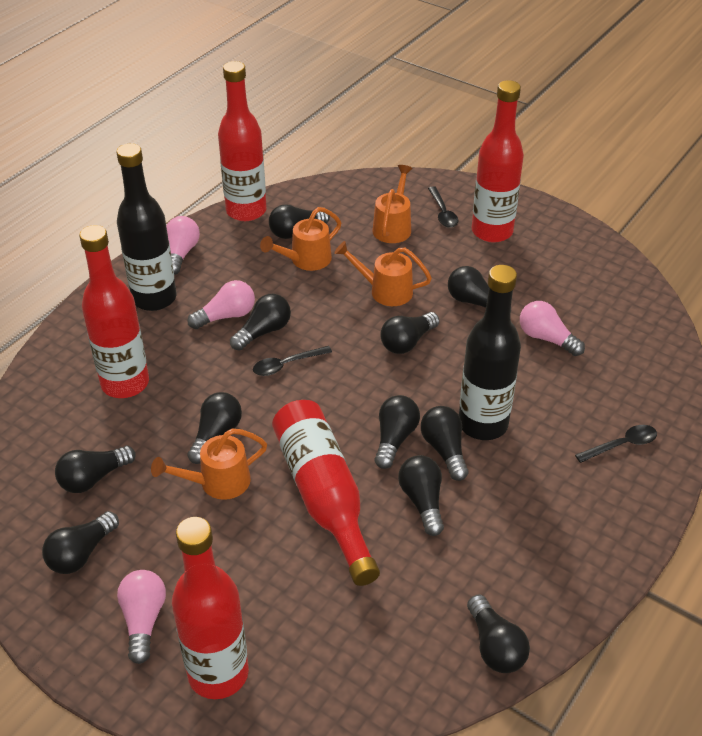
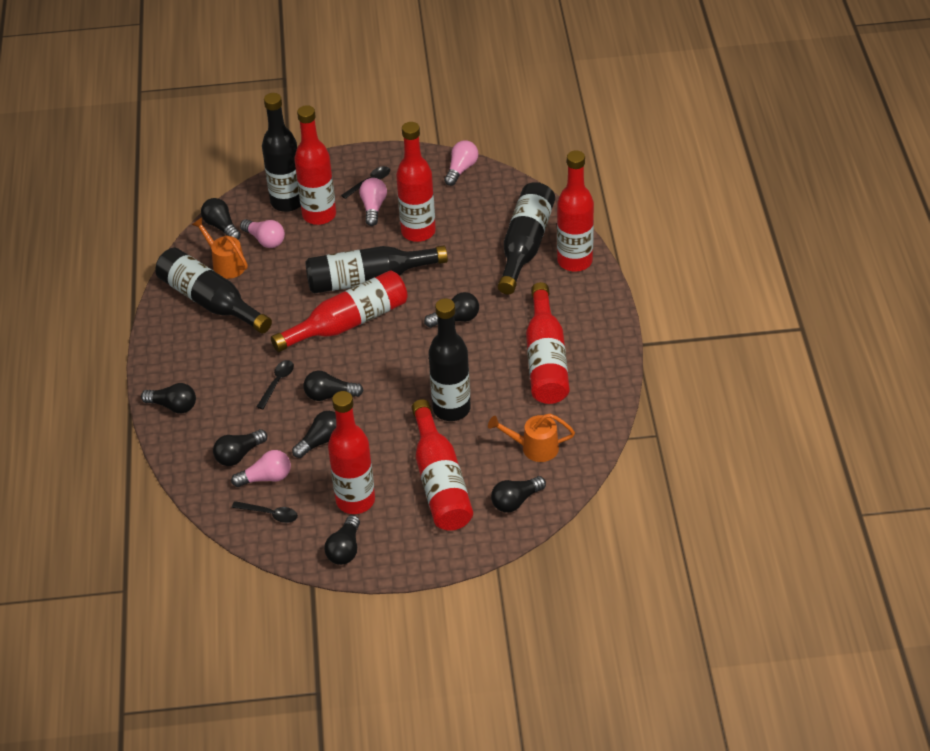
black bottle: [116,143,177,311] [459,265,521,440] = 2 -> [155,248,272,334] [262,93,301,212] [305,246,448,294] [429,298,471,421] [498,182,555,295] = 5
black light bulb: [42,511,119,574] [55,446,136,493] [187,392,242,464] [230,294,291,351] [269,204,330,239] [375,395,420,469] [380,312,440,354] [398,455,444,536] [421,406,468,481] [448,266,511,314] [467,594,530,673] = 11 -> [141,383,196,413] [201,198,241,240] [213,429,267,466] [292,411,336,458] [304,371,364,401] [324,515,360,565] [424,292,479,328] [491,476,546,512] = 8
orange watering can: [151,429,267,500] [260,207,341,271] [334,241,432,306] [372,165,413,243] = 4 -> [192,218,248,279] [488,414,575,462] = 2
red bottle: [79,225,149,398] [172,517,249,699] [218,61,267,221] [272,400,380,586] [472,80,524,243] = 5 -> [271,271,408,352] [294,105,336,225] [328,391,375,514] [396,122,436,242] [412,399,473,531] [526,282,570,404] [557,150,594,272] = 7

